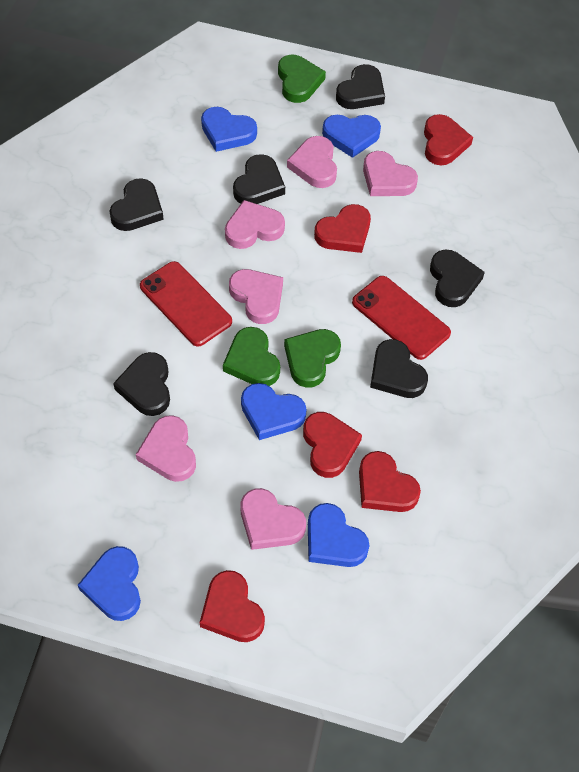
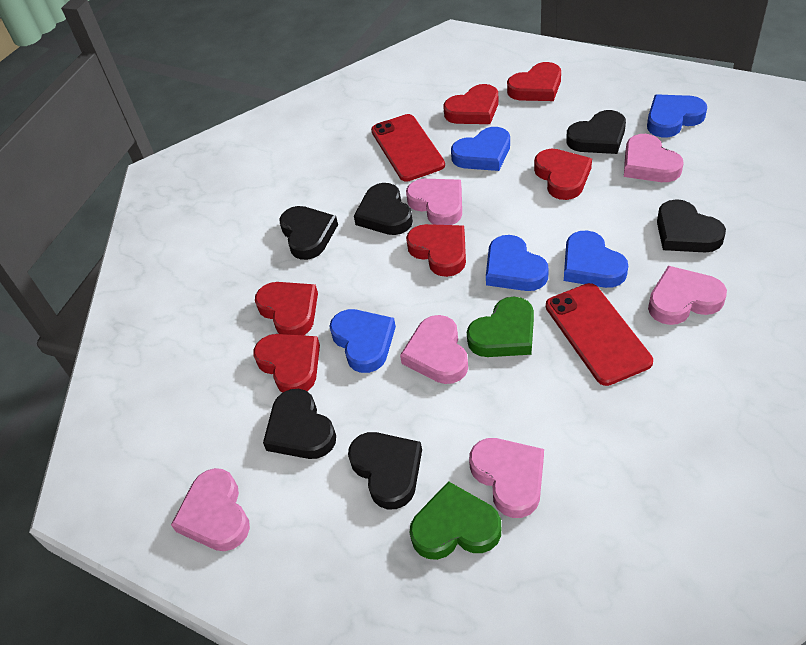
green heart: [223,327,280,386] [278,55,326,103] [284,329,341,388] = 3 -> [409,481,501,560] [467,297,534,357] = 2
red heart: [200,570,265,642] [303,412,362,478] [314,204,371,253] [359,451,421,512] [424,114,473,165] = 5 -> [253,334,320,393] [255,282,318,336] [406,224,466,277] [444,84,499,124] [507,62,561,101] [534,149,592,200] = 6

